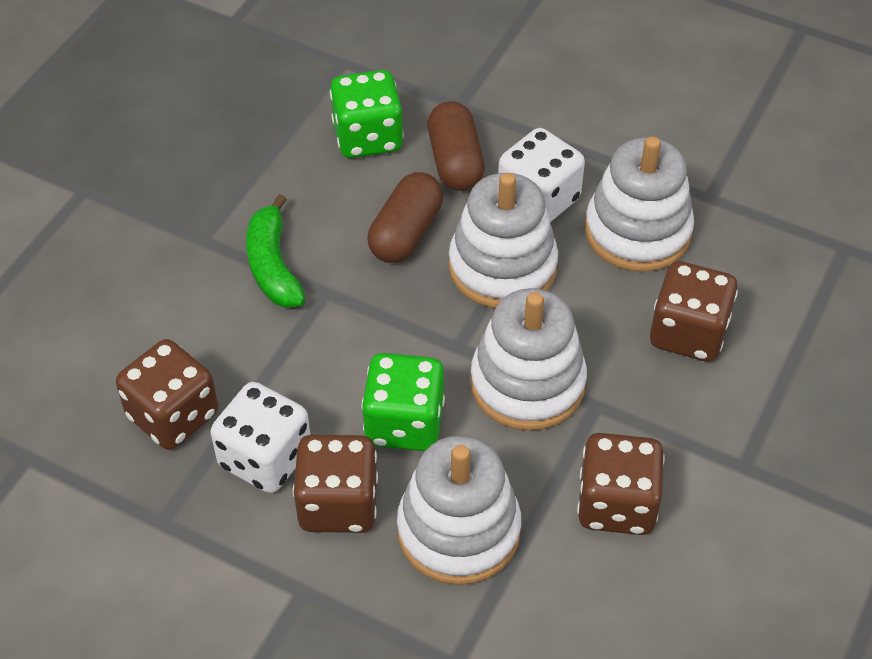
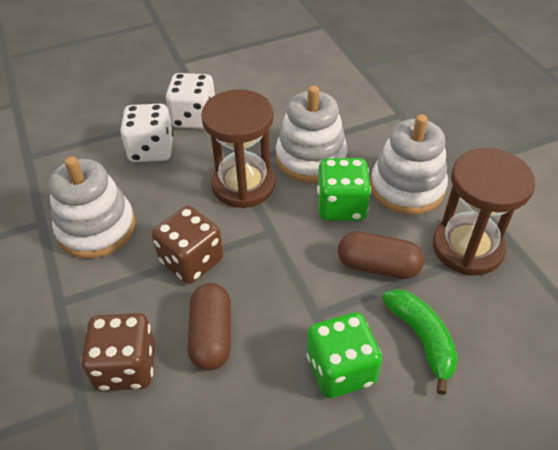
brown dice: [116,339,218,450] [293,435,378,533] [577,433,665,535] [650,261,738,362] = 4 -> [81,313,155,391] [152,206,223,284] = 2
brown hourglass: none = 0 -> [201,89,276,208] [433,148,535,275] = 2
white stacking toy: [397,435,521,585] [449,173,558,308] [470,288,587,431] [585,136,694,272] = 4 -> [49,156,135,259] [276,85,348,183] [370,114,448,215] = 3

